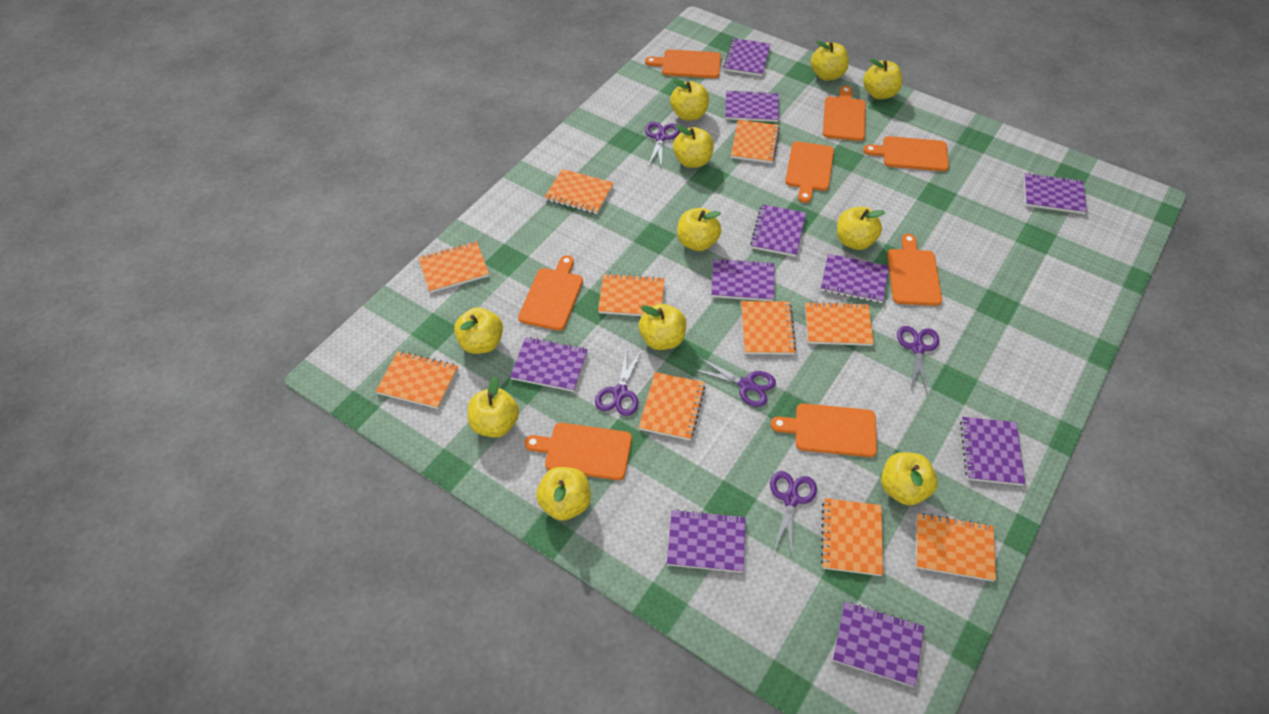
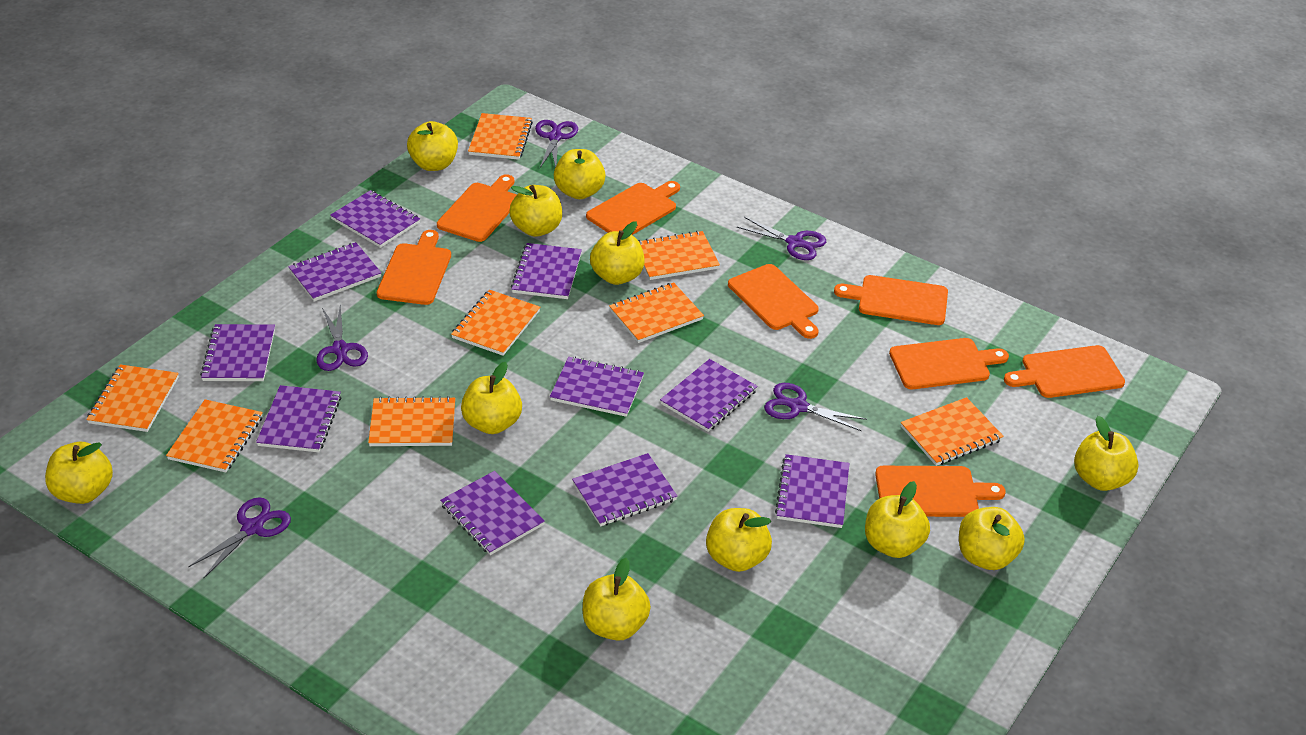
orange notebook: [376,351,458,409] [418,241,489,293] [545,169,614,214] [598,273,665,316] [639,372,705,440] [731,120,780,163] [741,301,796,355] [805,301,874,346] [821,498,883,576] [916,513,996,582] = 10 -> [86,364,179,432] [166,399,263,472] [368,396,455,446] [451,290,540,356] [468,113,533,160] [609,282,704,343] [639,231,720,280] [901,397,1004,466] = 8

